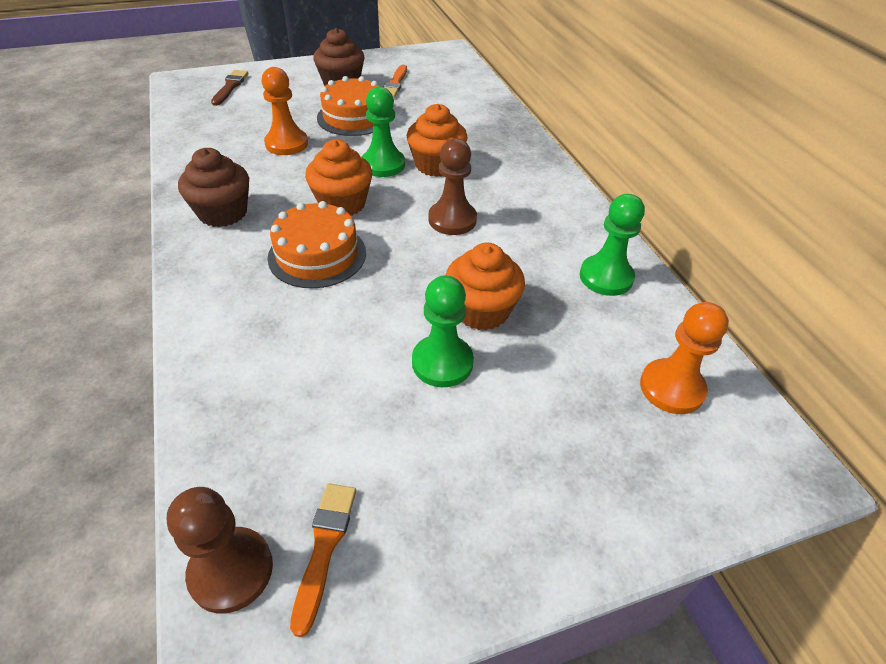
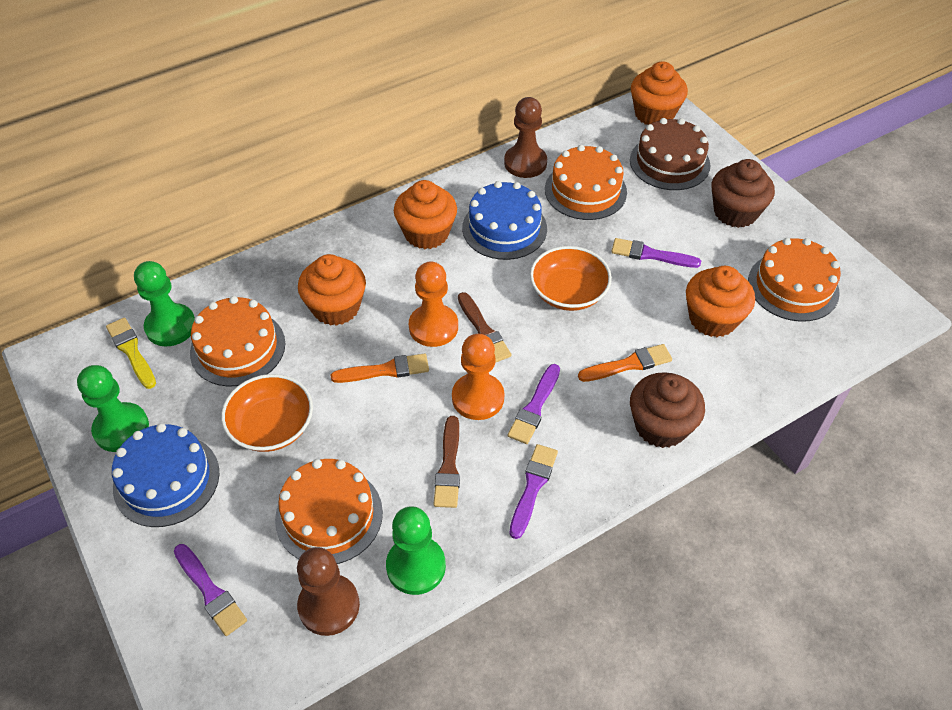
blue cake: none = 0 -> [112,423,220,527] [462,181,547,260] = 2
brown brush: [211,70,249,106] = 1 -> [434,416,460,508] [458,292,511,363] = 2
brown cake: none = 0 -> [630,118,710,190] = 1
orange bowl: none = 0 -> [221,374,313,452] [530,246,612,311] = 2
orange cake: [267,201,366,288] [317,76,380,136] = 2 -> [190,296,285,386] [275,459,383,564] [545,145,627,220] [748,238,841,322] = 4
orange cupcake: [305,140,372,216] [407,104,468,177] [446,242,525,330] = 3 -> [298,254,366,326] [394,180,457,249] [631,61,688,125] [686,266,755,337] = 4
purple brush: none = 0 -> [174,544,247,636] [508,364,560,444] [509,444,558,539] [611,238,701,268] = 4
yellow brush: none = 0 -> [106,317,156,389] = 1

